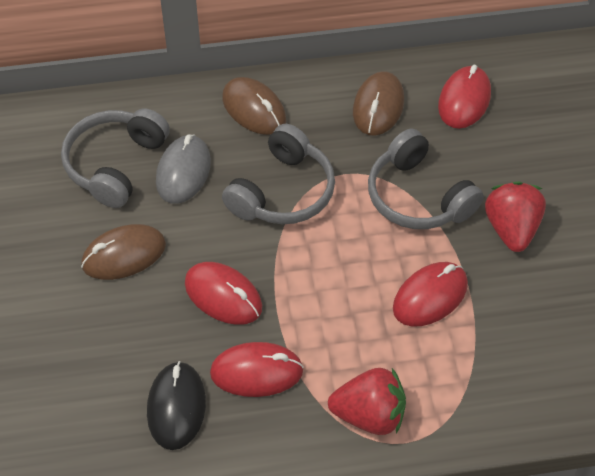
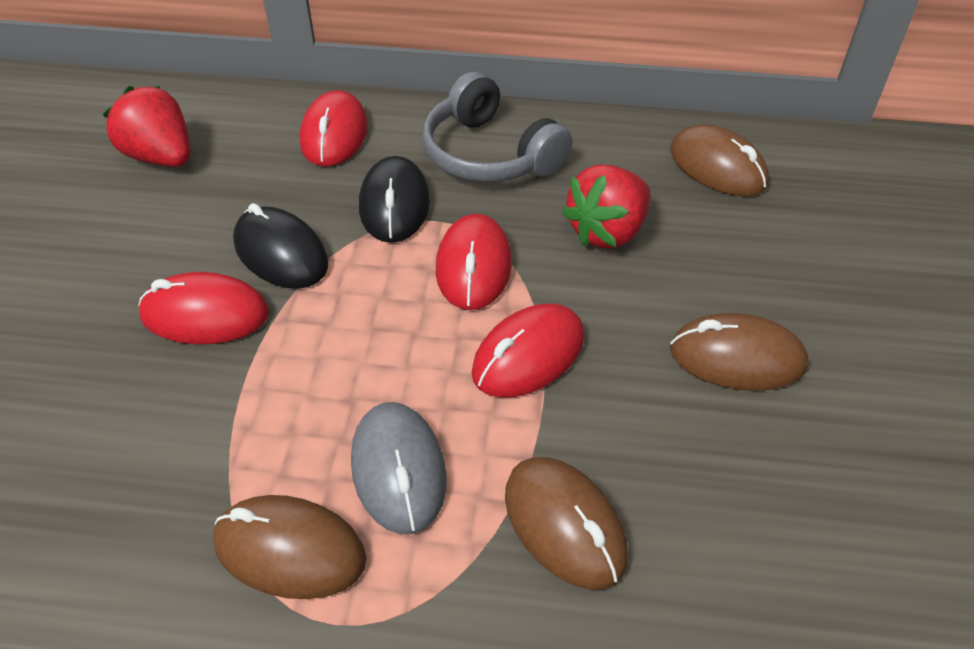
black mouse: [147,361,206,450] = 1 -> [233,203,328,289] [359,156,430,243] = 2
brown mouse: [81,224,166,280] [222,77,286,135] [353,71,404,136] = 3 -> [213,495,367,599] [505,457,628,590] [670,124,769,196] [670,313,808,391] = 4
grey headphones: [61,108,170,208] [222,124,335,224] [368,129,484,229] = 3 -> [423,72,572,182] = 1

